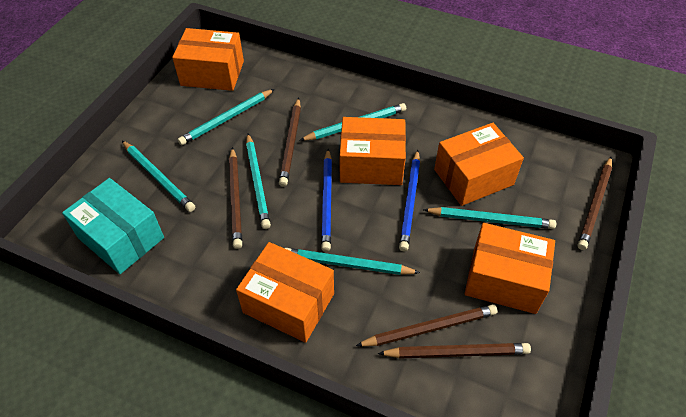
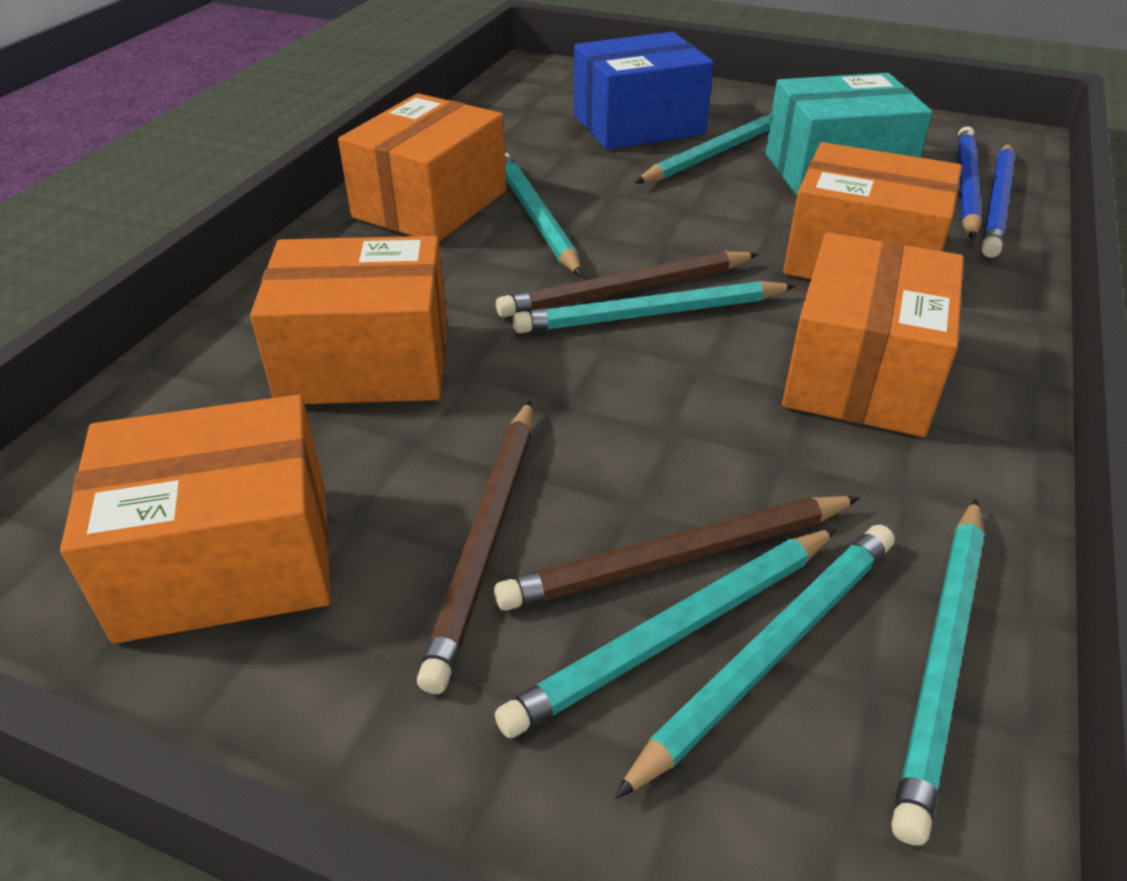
blue box: none = 0 -> [574,32,714,150] = 1
brown pencil: [229,147,242,249] [279,98,301,187] [356,304,497,346] [378,343,531,359] [578,157,612,250] = 5 -> [417,400,532,694] [494,496,860,611] [496,251,759,317] = 3

